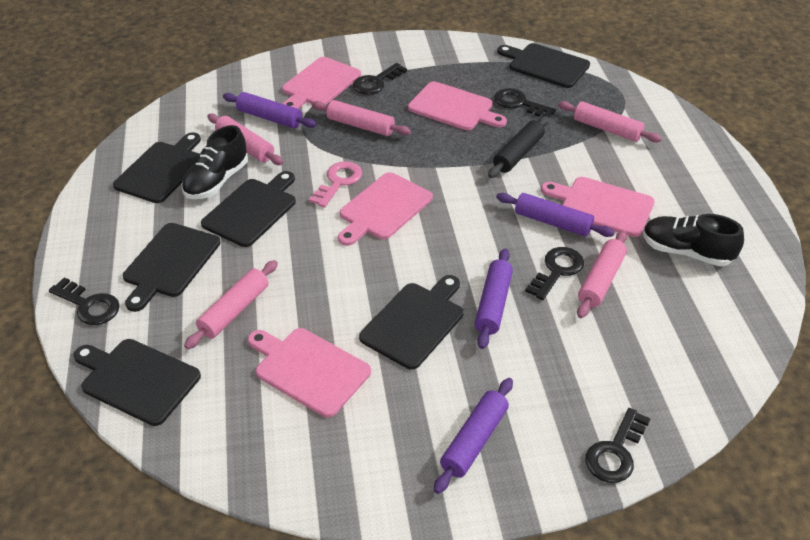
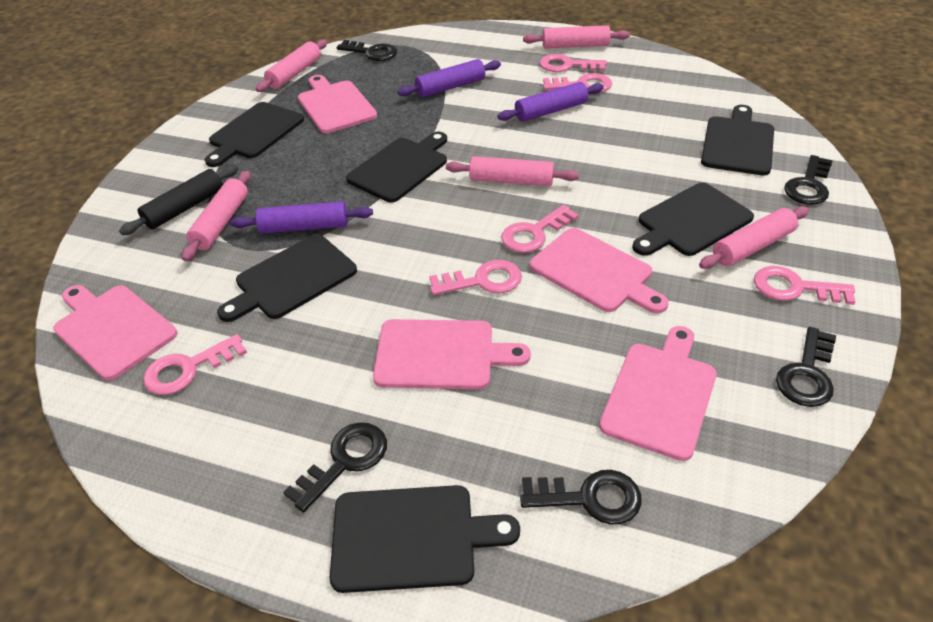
black shoe: [181,125,248,199] [643,214,744,266] = 2 -> none = 0
pink key: [309,161,362,207] = 1 -> [143,334,247,395] [429,260,522,295] [501,205,579,253] [540,54,607,72] [543,73,612,93] [754,266,856,305] = 6
purple rolling pin: [223,92,317,128] [434,378,513,494] [475,248,513,349] [496,193,615,237] = 4 -> [231,201,373,234] [398,59,501,97] [498,82,604,122] = 3

